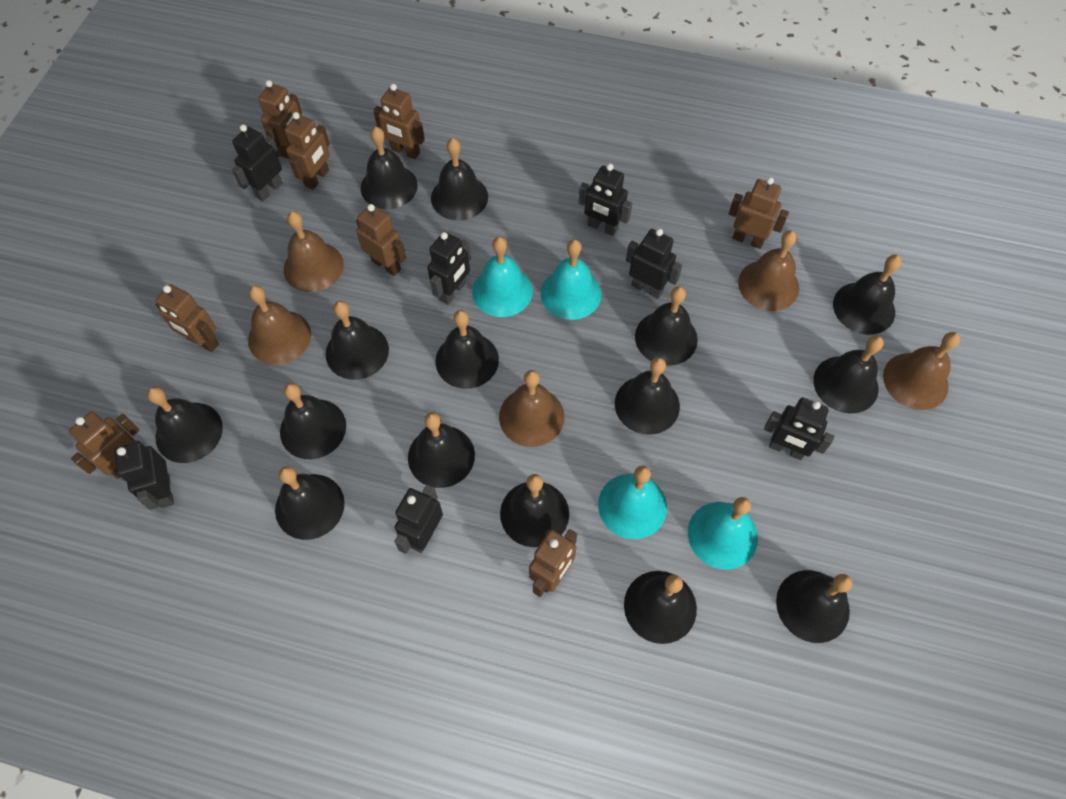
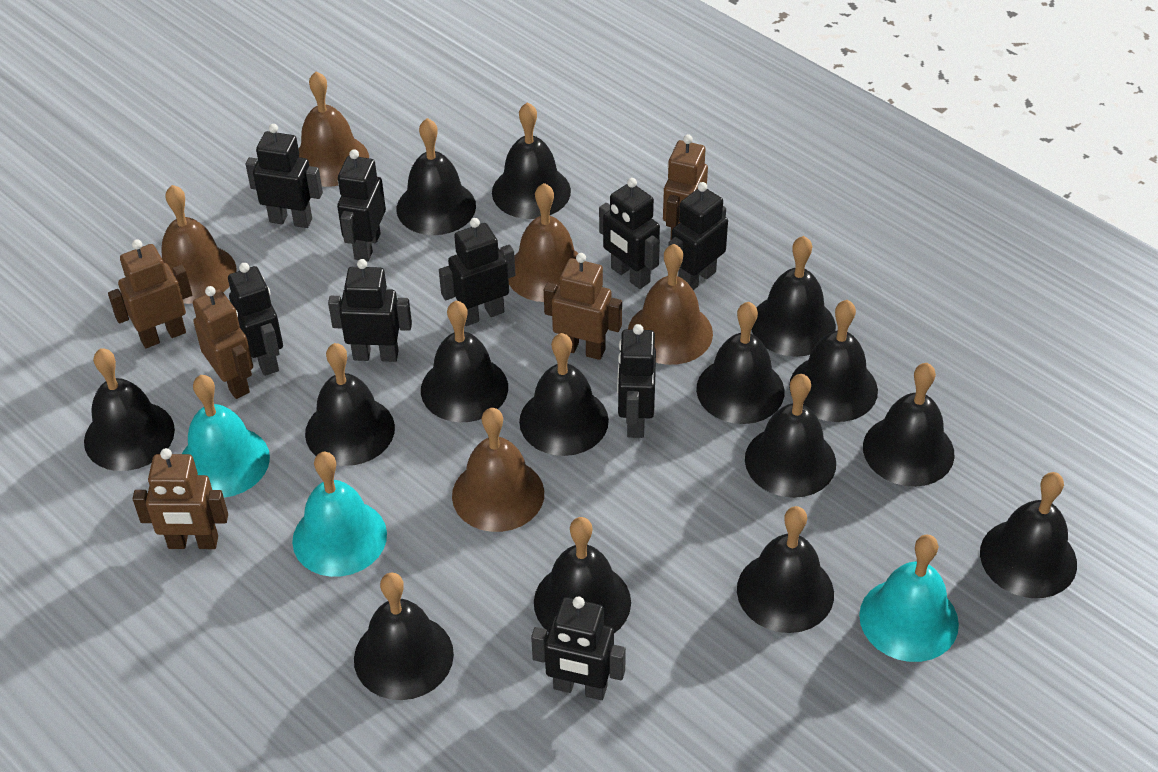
black robot: [114,440,174,510] [232,124,283,202] [394,484,443,554] [427,232,471,305] [578,163,632,236] [626,228,683,299] [764,397,834,460] = 7 -> [228,263,283,376] [246,124,323,228] [328,259,412,362] [337,149,386,261] [439,218,515,326] [531,596,626,700] [599,178,660,289] [617,324,656,438] [668,182,728,290] = 9
brown robot: [69,411,139,479] [156,284,219,352] [258,80,302,159] [285,112,330,190] [356,204,406,276] [373,84,425,159] [529,529,577,597] [729,177,789,249] = 8 -> [108,240,192,348] [133,448,228,549] [193,286,253,399] [544,253,622,360] [663,134,708,239] = 5
turquoise bell: [472,237,533,317] [540,239,601,320] [598,466,667,539] [688,497,758,570] = 4 -> [182,375,270,498] [292,452,387,577] [859,535,959,662] = 3

